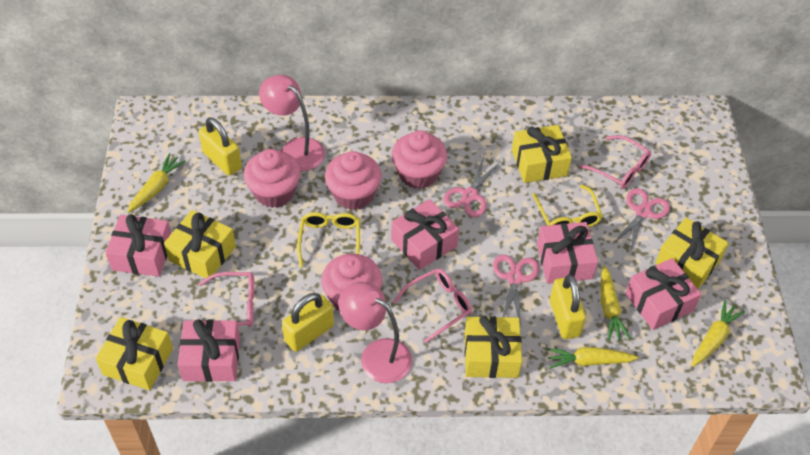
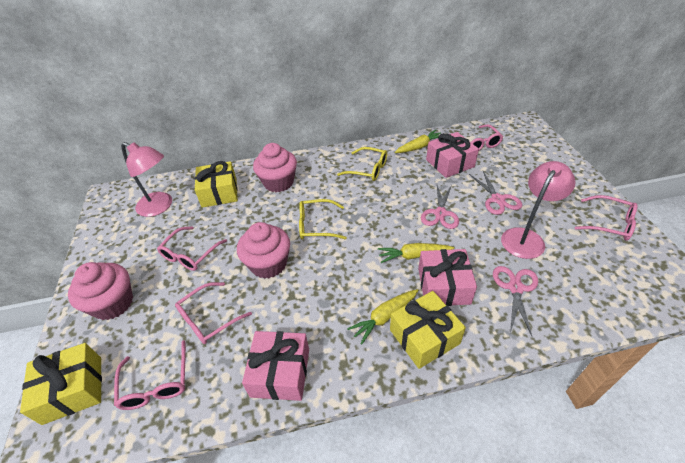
pink cupcake: [244,149,301,208] [321,254,382,311] [325,151,382,210] [392,130,447,189] = 4 -> [68,262,133,320] [237,222,290,279] [253,143,297,192] = 3
pink gift: [105,214,171,277] [178,319,240,382] [391,199,459,270] [537,222,598,284] [625,258,701,330] = 5 -> [242,331,309,401] [418,249,477,306] [426,132,479,178] = 3
pink glasses: [199,272,255,327] [393,269,472,343] [579,135,651,189] = 3 -> [114,340,186,410] [157,226,227,271] [175,282,252,344] [451,124,503,150] [575,195,638,241] = 5
yellow carrot: [127,153,186,213] [547,347,639,369] [601,266,631,341] [692,300,745,367] = 4 -> [347,289,419,345] [378,243,454,263] [395,130,441,153] = 3
yellow gift: [96,317,173,390] [164,210,236,279] [464,316,522,378] [512,125,572,183] [655,217,729,289] = 5 -> [20,343,102,425] [195,161,238,208] [390,291,466,369] = 3
yellow padlock: [199,117,242,176] [282,293,334,352] [550,275,586,339] = 3 -> none = 0

